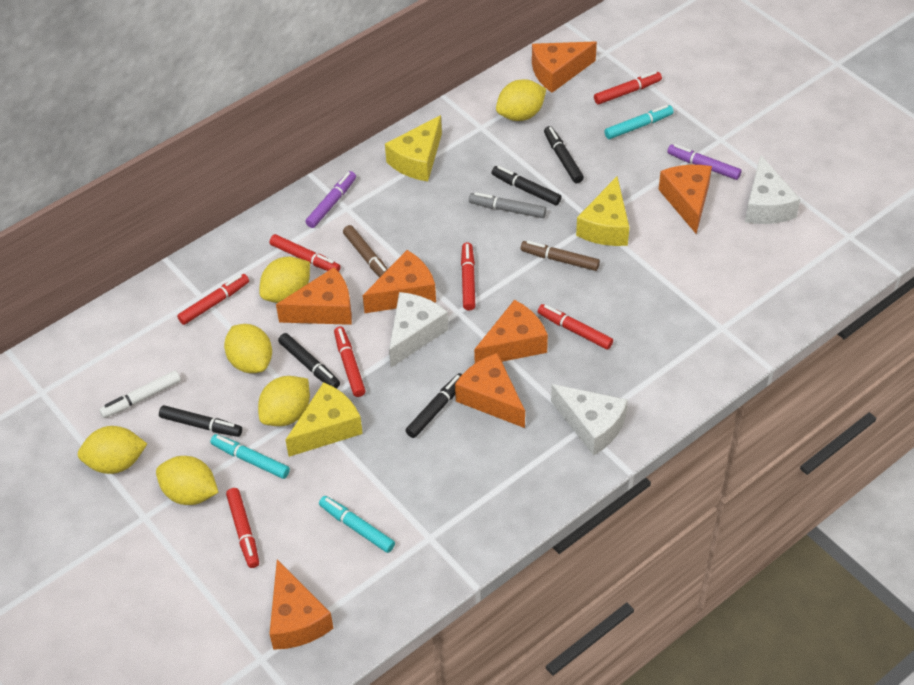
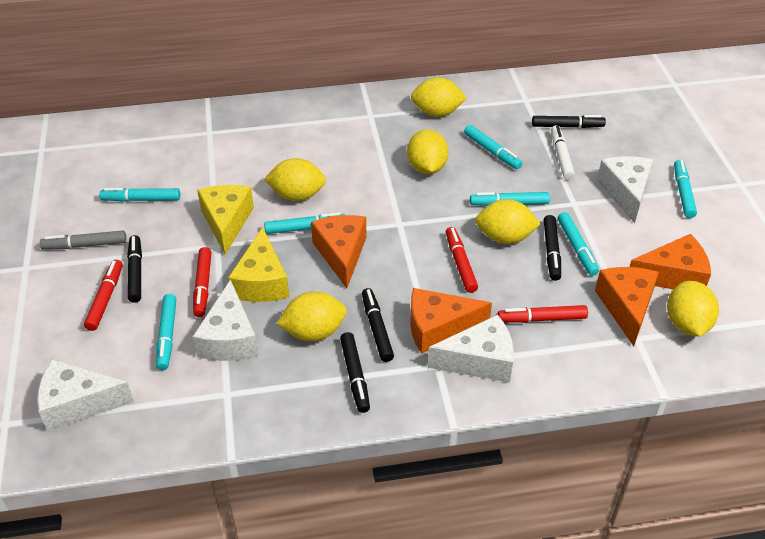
brown marker: [343,225,388,277] [521,241,600,271] = 2 -> none = 0
orange cheese: [270,559,334,650] [276,267,352,325] [363,250,436,313] [455,353,525,428] [474,300,548,363] [532,41,597,93] [659,165,712,234] = 7 -> [311,215,367,288] [411,288,492,354] [595,267,659,346] [630,234,711,289] = 4
purple marker: [305,171,356,228] [667,144,741,180] = 2 -> none = 0
red marker: [177,274,249,325] [226,488,259,568] [270,234,341,272] [334,326,366,397] [461,242,475,311] [538,304,613,350] [594,71,662,104] = 7 -> [84,260,123,331] [193,247,212,317] [446,227,478,293] [498,305,588,323] = 4
turquoise marker: [210,434,290,479] [319,496,395,553] [604,105,674,139] = 3 -> [99,188,180,202] [156,294,177,370] [264,212,345,234] [464,125,522,169] [470,192,550,206] [558,212,599,276] [674,160,697,218] = 7
white cheese: [389,292,448,367] [551,384,628,456] [745,155,800,224] = 3 -> [37,359,134,431] [192,279,258,361] [428,315,514,383] [597,156,653,223] = 4
yellow cheese: [286,382,363,457] [385,115,442,181] [576,176,629,246] = 3 -> [197,185,254,255] [228,227,289,302] = 2

